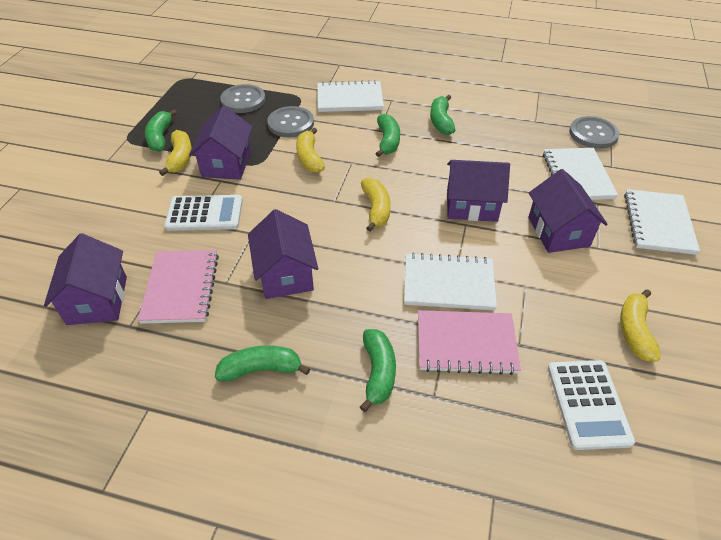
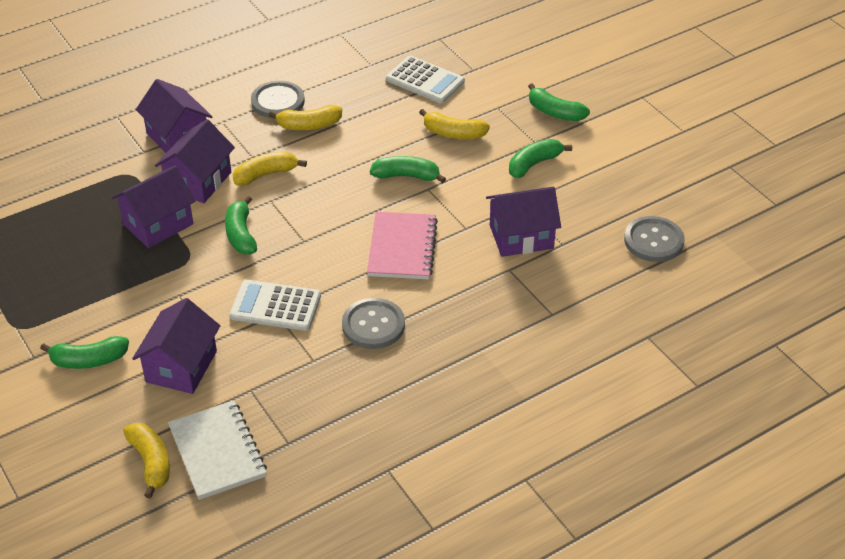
pink notebook: [138,250,219,324] [418,310,521,375] = 2 -> [367,212,438,279] = 1
white notebook: [317,80,384,112] [404,253,497,310] [543,148,618,200] [624,189,700,255] = 4 -> [168,400,267,500] = 1

